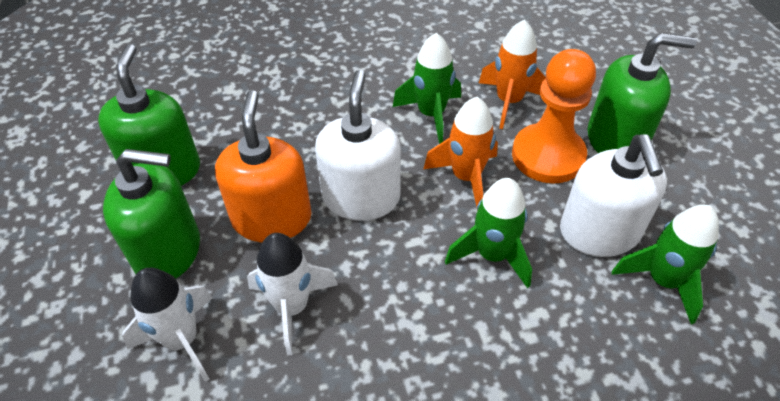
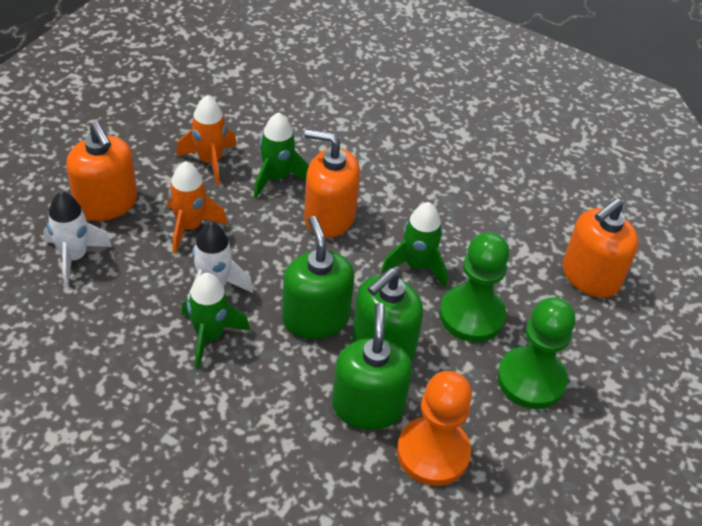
green pawn: none = 0 -> [440,232,509,342] [497,297,576,409] = 2
orange soap dispenser: [215,90,311,242] = 1 -> [66,122,137,221] [304,129,360,238] [562,198,638,298] = 3
white soap dispenser: [315,70,401,221] [560,134,667,257] = 2 -> none = 0

